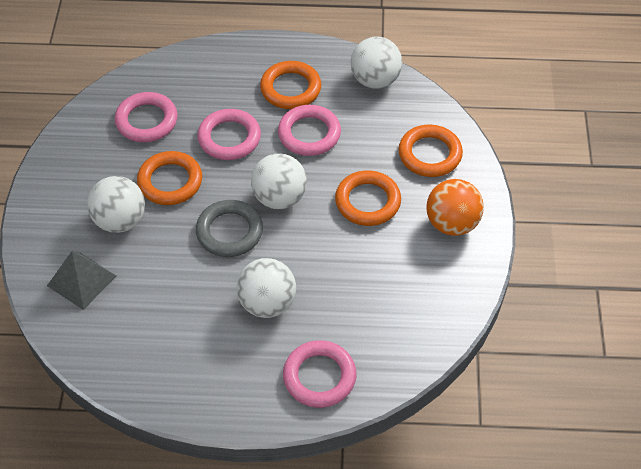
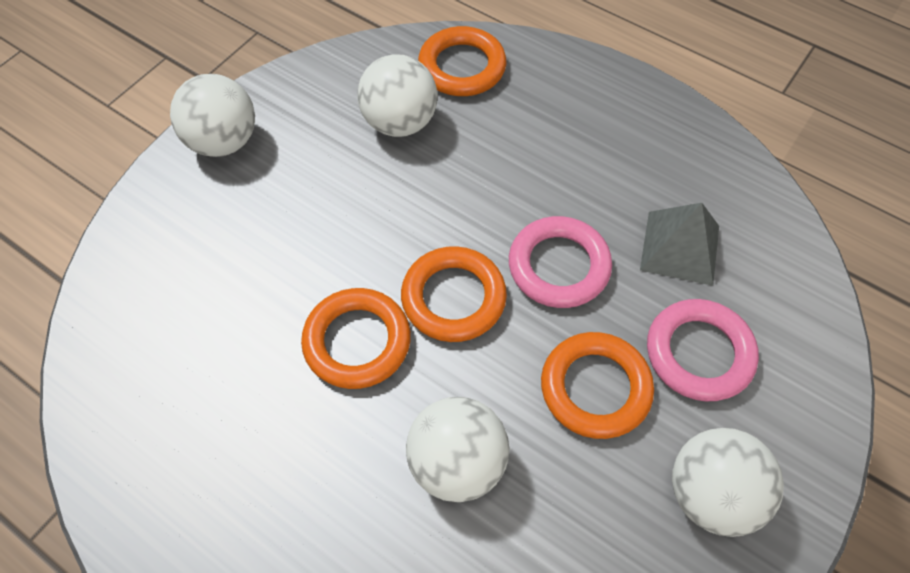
grey ring: [196,200,263,257] = 1 -> none = 0
orange ball: [426,179,484,236] = 1 -> none = 0
pink ring: [115,92,177,142] [197,109,261,160] [278,105,341,156] [283,340,356,408] = 4 -> [509,216,612,308] [647,299,759,401] = 2

